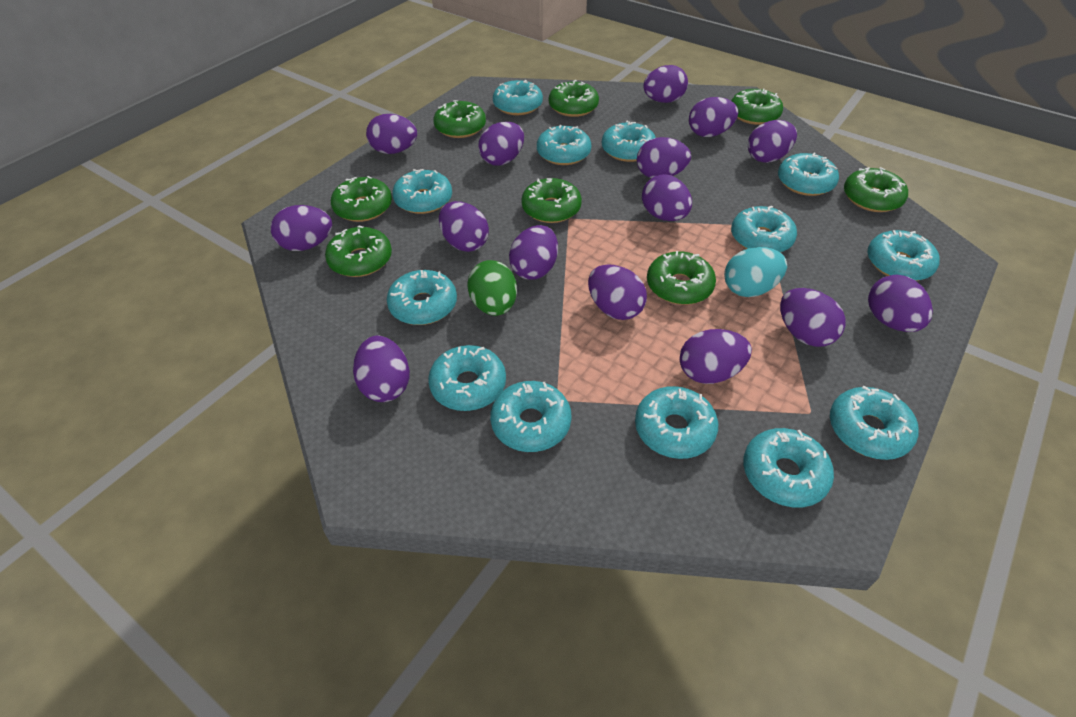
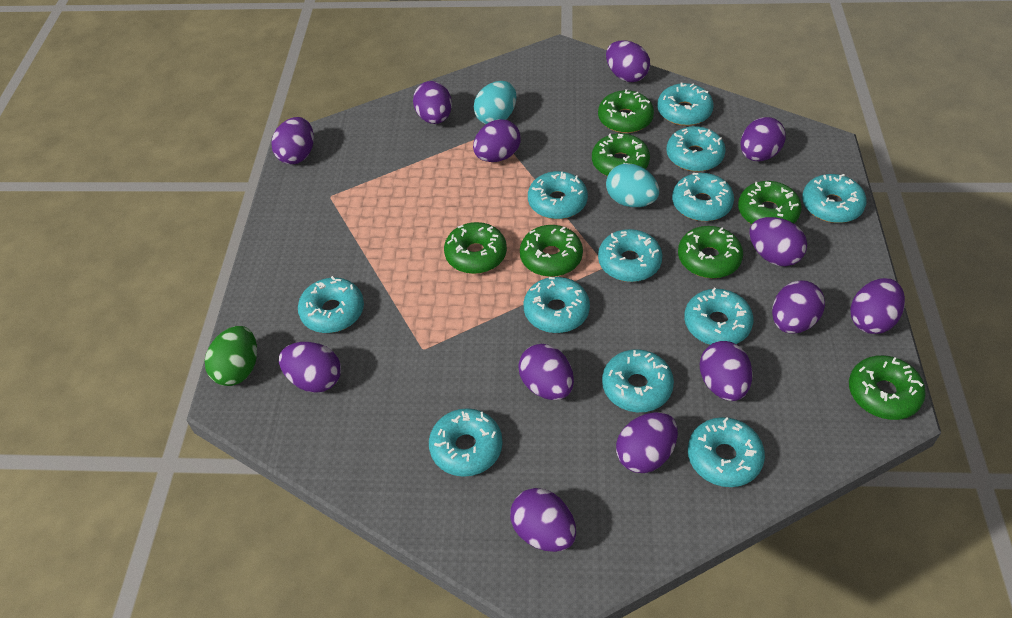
green donut: [325,225,392,277] [331,176,392,222] [434,100,486,138] [521,178,582,223] [549,80,599,117] [647,251,716,305] [731,89,783,125] [844,167,908,212] = 8 -> [444,222,507,274] [520,225,583,277] [592,133,650,176] [598,89,654,133] [678,226,743,278] [738,181,802,224] [849,355,926,420] = 7
purple egg: [271,205,332,251] [353,336,410,402] [366,114,417,154] [439,201,489,252] [478,122,524,166] [509,225,558,280] [588,264,647,320] [637,137,691,178] [642,174,692,221] [643,65,688,103] [680,329,752,384] [689,97,738,137] [748,120,797,163] [780,288,845,347] [868,275,933,332] = 15 -> [271,117,314,164] [279,342,341,393] [413,81,452,124] [473,119,521,162] [510,488,576,552] [518,344,574,400] [606,40,650,82] [616,412,678,473] [700,341,753,401] [740,117,786,161] [749,217,807,266] [772,280,825,334] [850,278,905,334] = 13
turquoise donut: [387,270,457,325] [392,169,452,214] [428,345,506,411] [490,381,572,452] [493,80,543,115] [537,125,591,165] [602,121,656,162] [635,386,718,459] [731,206,797,252] [743,428,834,507] [778,153,839,196] [830,386,918,460] [867,230,940,281] = 13 -> [298,276,364,333] [429,408,503,477] [524,277,590,333] [528,171,588,219] [598,229,663,282] [602,349,674,412] [657,83,714,126] [667,126,726,172] [672,173,734,221] [684,288,754,345] [688,417,765,487] [802,174,867,223] = 12
turquoise egg: [724,247,787,297] = 1 -> [474,81,516,124] [606,163,659,207] = 2

